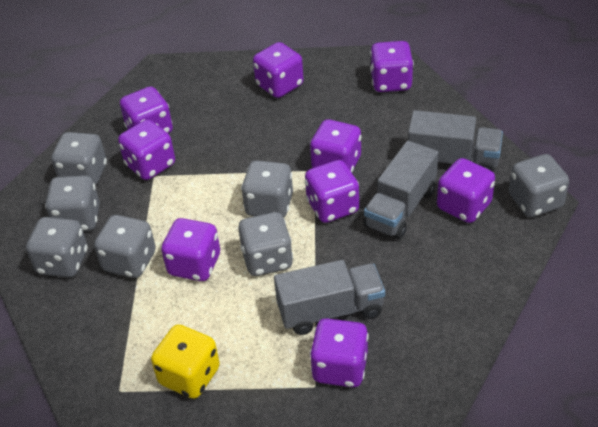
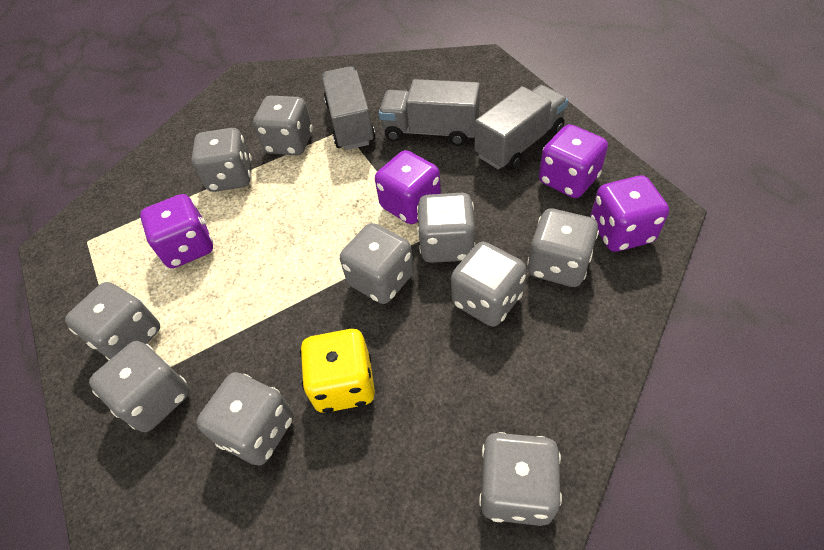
grey dice: [26,217,88,278] [45,175,100,231] [51,132,107,186] [94,215,156,278] [238,212,293,276] [241,161,293,218] [509,154,569,217] = 7 -> [65,282,160,360] [89,341,189,432] [192,128,252,192] [197,372,294,466] [253,96,313,155] [340,223,414,304] [417,193,475,263] [451,242,526,327] [479,432,562,526] [527,209,599,287] = 10
purple dice: [118,119,175,180] [120,86,173,134] [161,218,220,281] [253,42,304,98] [305,160,359,223] [310,119,361,172] [310,318,369,387] [370,41,414,92] [437,158,495,223] = 9 -> [140,194,213,268] [375,150,441,224] [539,124,608,198] [591,175,669,252] = 4

